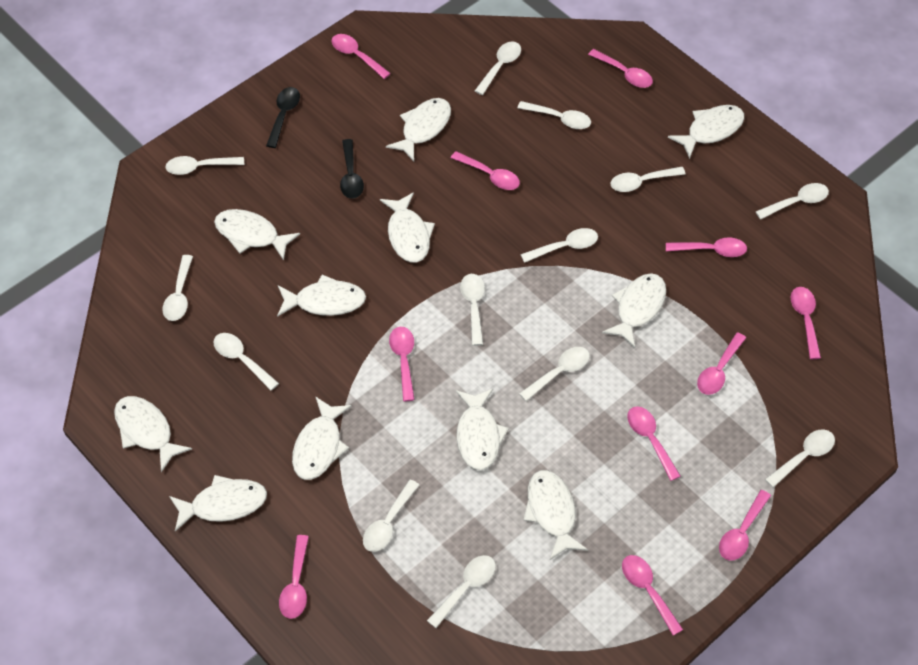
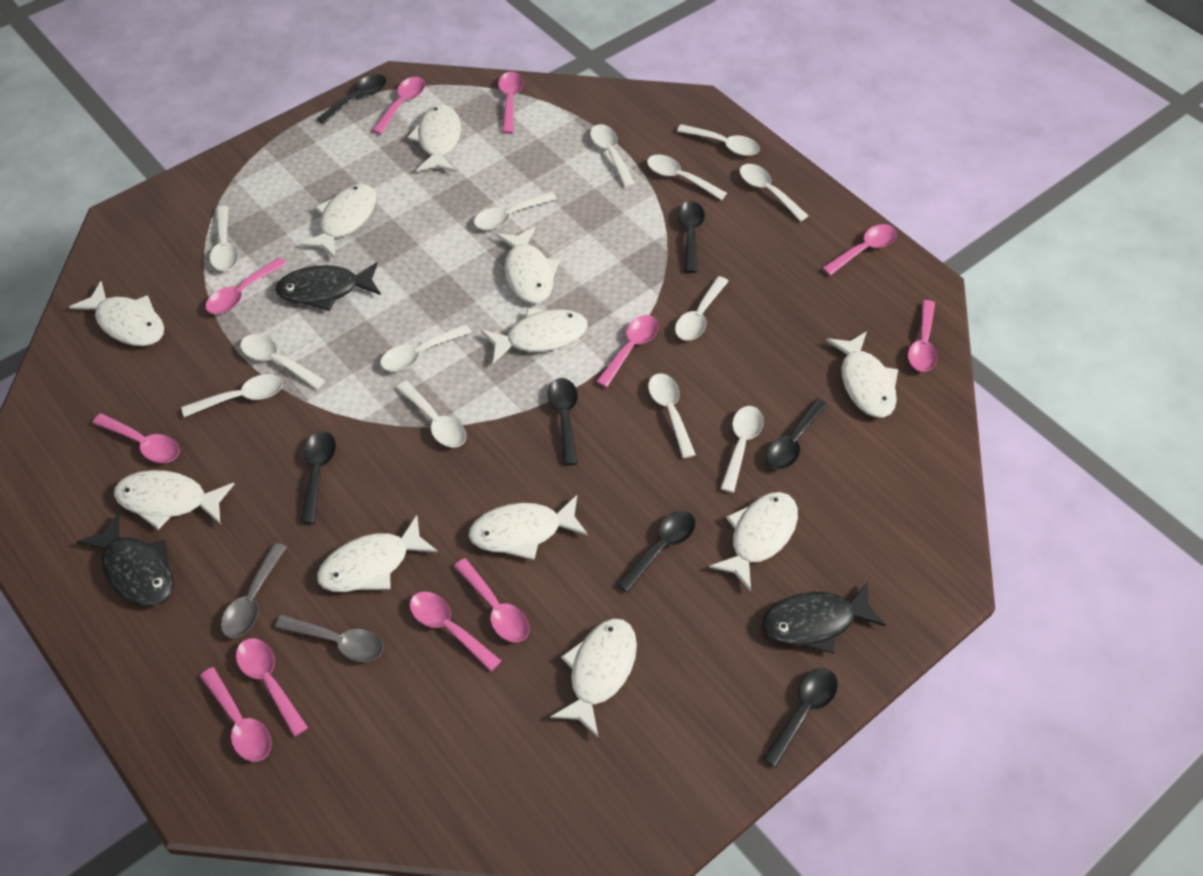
black fish: none = 0 -> [77,513,174,607] [275,262,381,311] [762,582,886,653] = 3
black spoon: [266,87,300,148] [340,139,364,199] = 2 -> [300,431,336,524] [317,74,386,124] [547,378,578,465] [617,510,695,593] [678,201,705,273] [762,668,838,768] [766,398,828,469] = 7
grey spoon: none = 0 -> [221,543,287,638] [275,615,384,662] = 2

